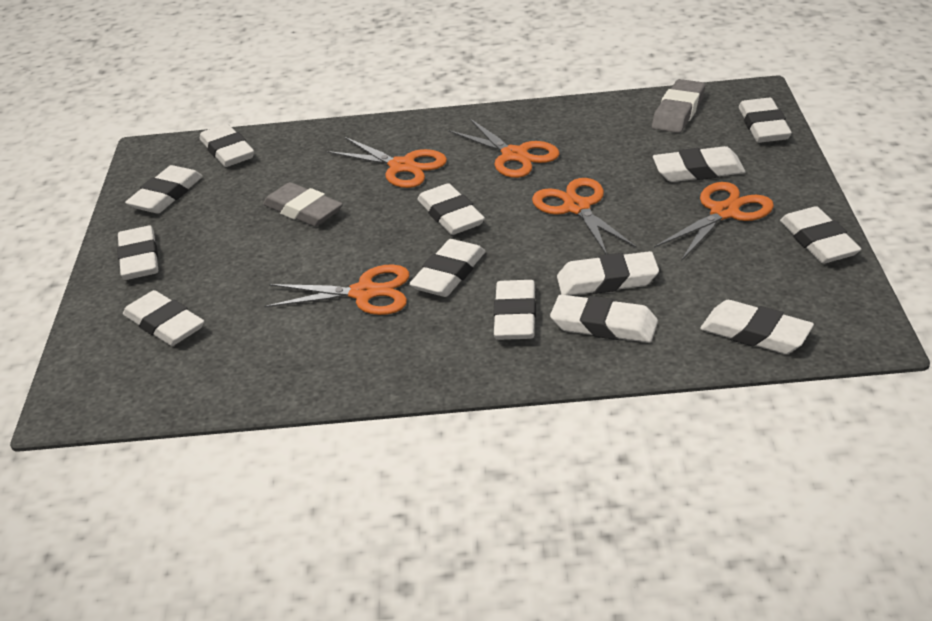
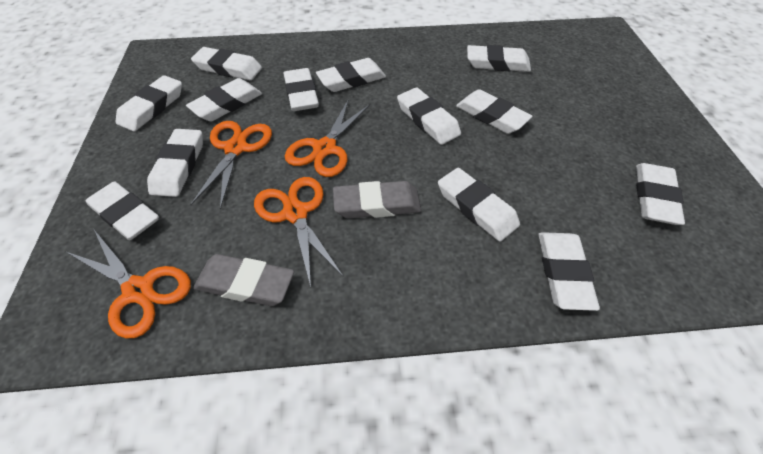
orange scissors: [264,264,410,315] [327,137,447,188] [448,119,559,178] [532,178,637,255] [654,182,774,261] = 5 -> [65,230,191,338] [190,121,272,210] [254,177,343,287] [285,99,371,177] = 4

